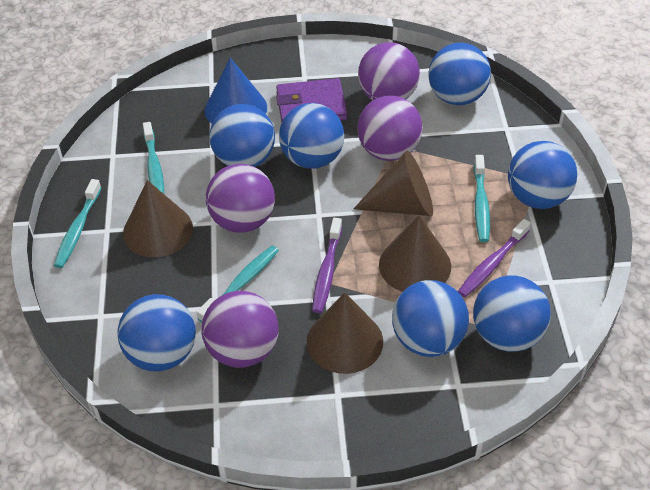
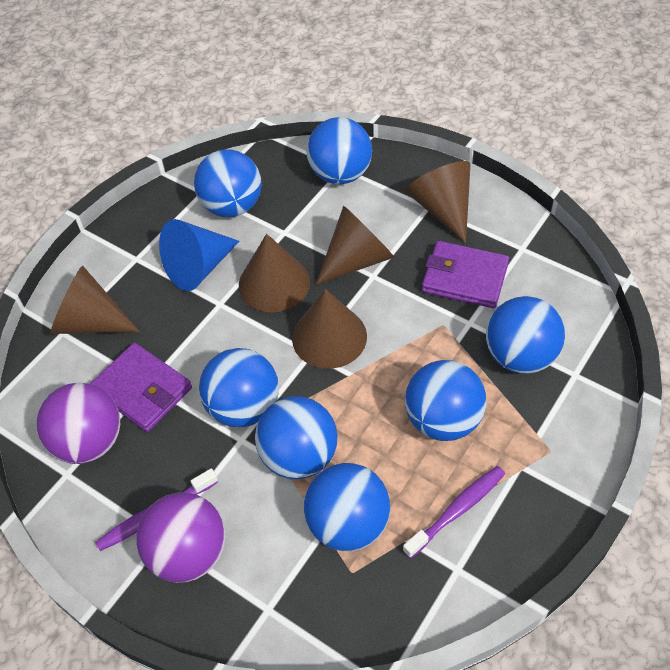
brown cone: [123,180,193,257] [307,293,383,374] [354,150,433,216] [379,215,451,292] = 4 -> [50,266,140,334] [239,234,310,312] [292,289,367,369] [316,206,394,285] [406,161,471,244] = 5
purple ball: [201,291,279,368] [206,164,275,233] [357,95,423,161] [358,42,420,100] = 4 -> [37,383,120,464] [136,493,225,583] = 2
purple wallet: [276,78,347,123] = 1 -> [90,343,192,432] [422,241,509,308] = 2
turquoise toothbrush: [54,179,101,268] [143,122,164,194] [196,246,279,322] [473,155,490,242] = 4 -> none = 0

